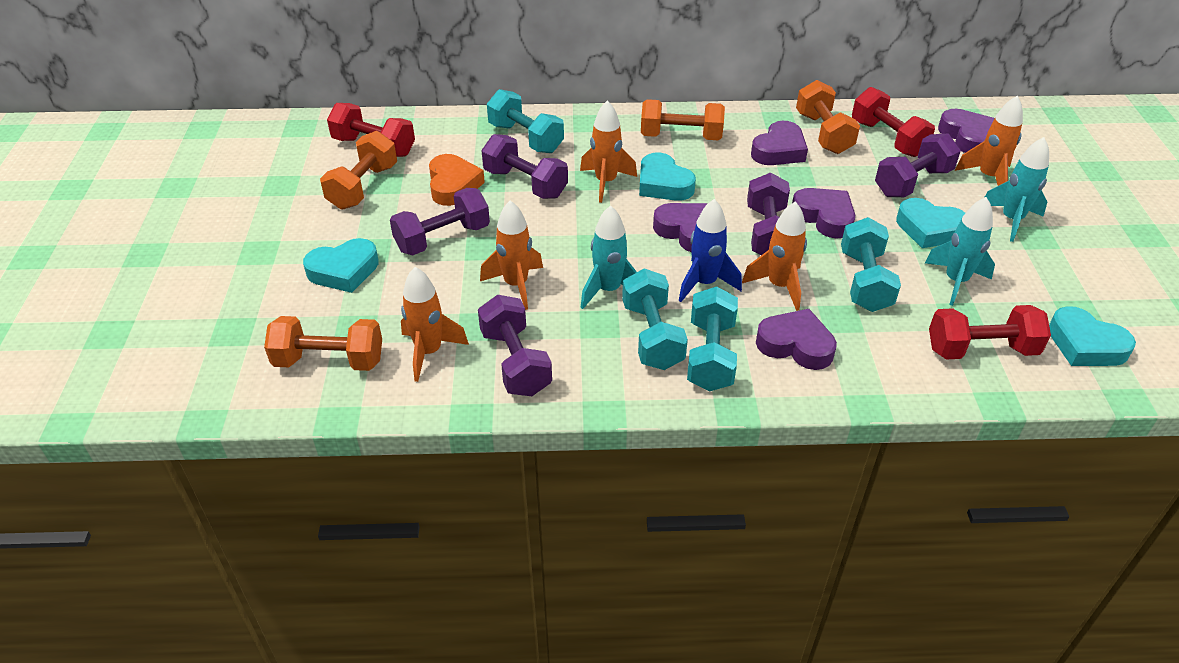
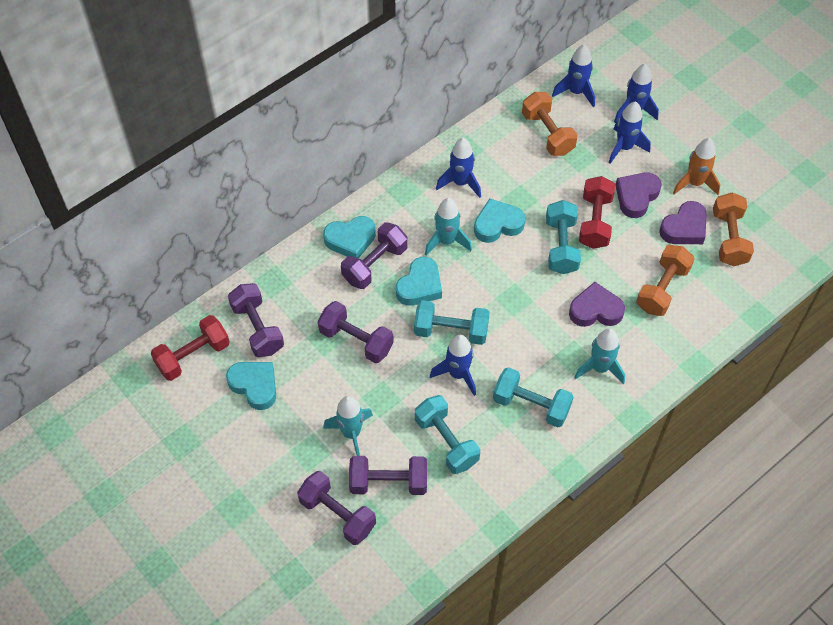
blue rocket: [679,199,742,302] = 1 -> [430,335,476,396] [436,138,481,198] [552,44,595,107] [608,101,651,164] [614,64,659,123] = 5
orange dumbbell: [264,316,382,371] [320,131,397,210] [641,99,725,140] [796,80,860,154] = 4 -> [522,92,578,156] [636,245,695,316] [713,192,754,266] = 3
orange heart: [429,154,485,206] = 1 -> none = 0
orange rocket: [401,267,469,382] [480,200,543,310] [580,100,637,203] [742,201,807,311] [955,95,1023,186] = 5 -> [673,138,720,195] = 1
purple heart: [653,203,707,252] [751,121,808,165] [756,309,837,370] [792,188,855,239] [938,109,994,153] = 5 -> [569,282,625,327] [615,172,662,218] [659,201,707,244] = 3
red dumbbell: [327,103,415,157] [852,87,935,157] [929,305,1051,360] = 3 -> [151,315,230,381] [579,176,615,249] = 2

